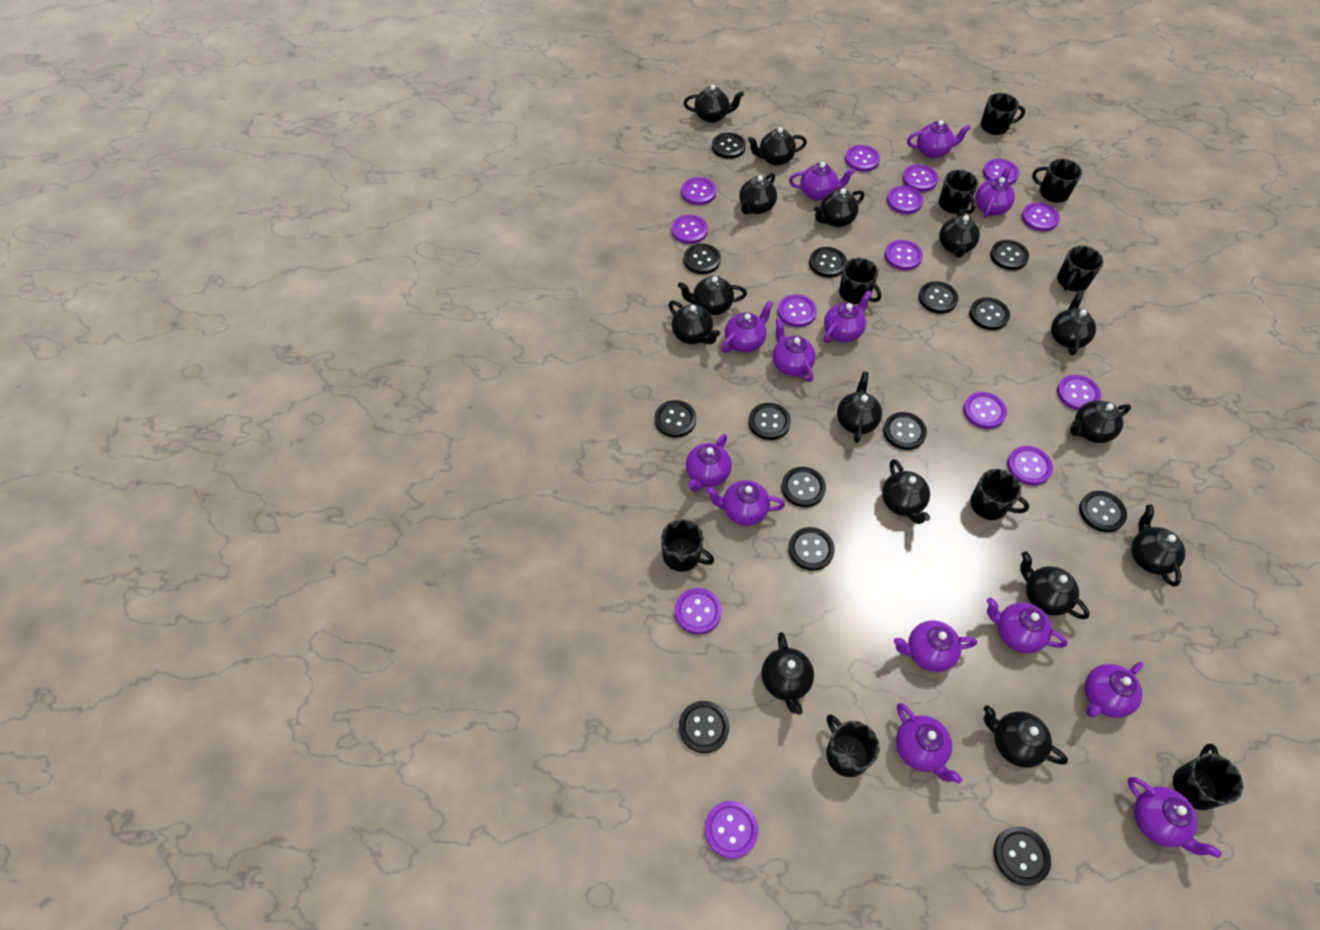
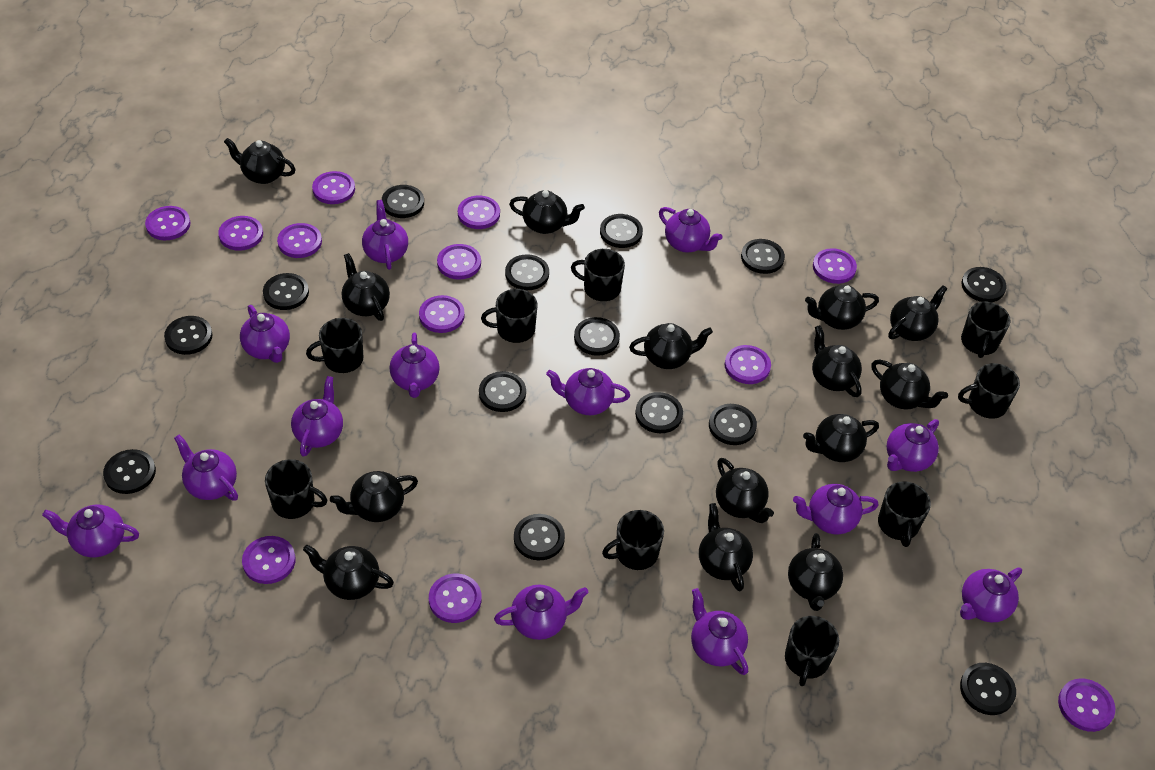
black teapot: [669,300,720,344] [678,276,747,315] [684,85,744,123] [739,173,777,214] [748,127,807,166] [761,632,814,715] [814,189,864,227] [837,372,882,443] [882,459,930,524] [939,208,980,258] [983,705,1068,768] [1020,552,1090,619] [1051,290,1096,355] [1070,400,1131,443] [1131,504,1186,587] = 15 -> [224,138,296,184] [303,545,394,600] [330,471,418,522] [342,253,390,321] [509,190,585,234] [629,323,713,369] [699,503,753,591] [716,458,774,523] [788,533,843,611] [803,414,879,462] [805,285,879,330] [812,325,862,397] [871,360,948,409] [888,285,948,341] = 14
purple button: [672,215,708,244] [675,588,722,634] [681,177,716,205] [704,801,758,859] [778,294,817,327] [845,145,880,172] [884,240,923,270] [887,186,923,214] [902,164,938,192] [963,392,1007,429] [983,159,1019,185] [1007,446,1053,485] [1022,202,1060,231] [1057,375,1101,410] = 14 -> [145,206,190,240] [218,216,263,251] [242,536,296,584] [277,223,322,258] [312,171,355,204] [419,295,465,333] [429,574,482,623] [437,244,481,280] [458,195,500,229] [725,345,771,384] [813,248,857,284] [1058,678,1115,732] = 12

